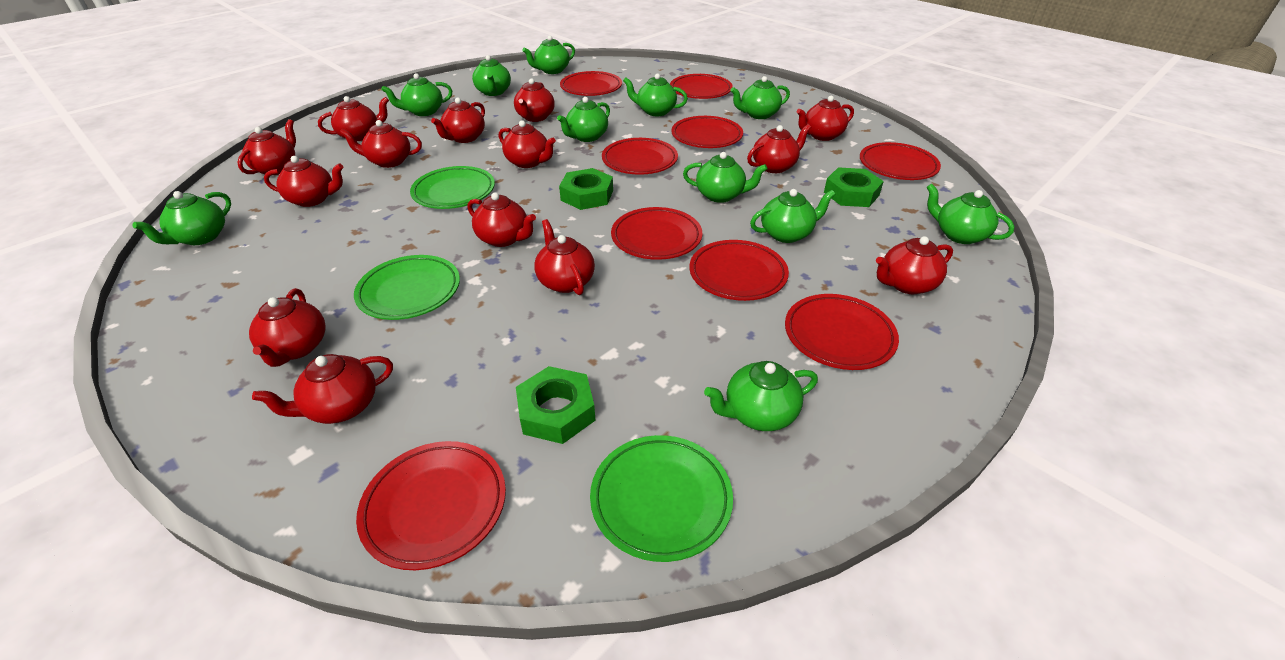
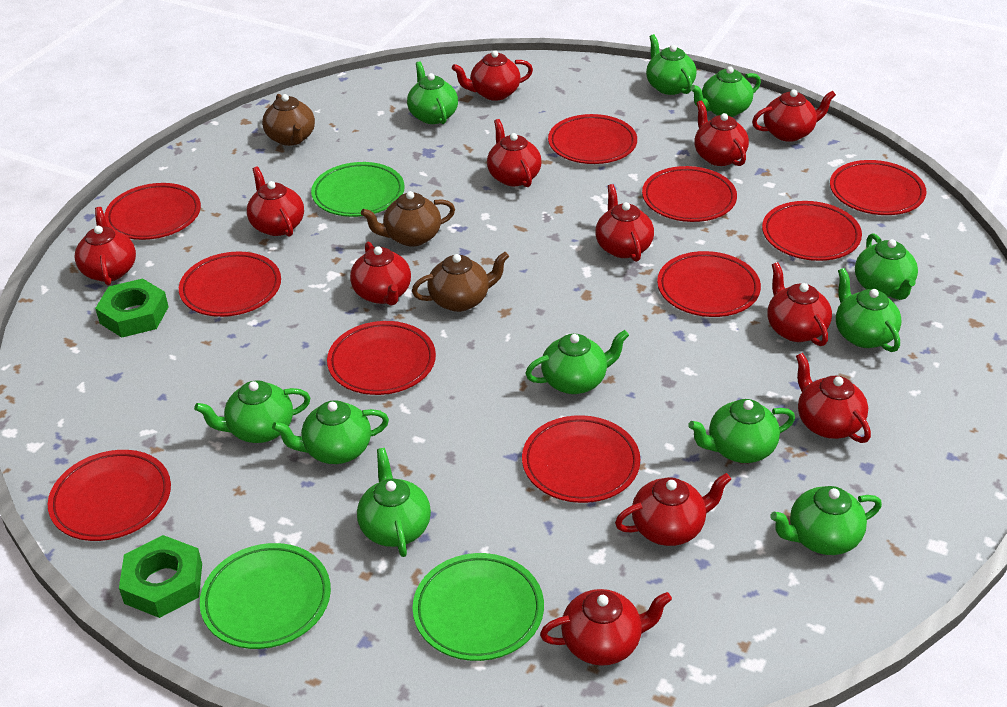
brown teapot: none = 0 -> [262,94,315,146] [361,191,455,247] [412,252,509,312] = 3
green nut: [516,366,596,444] [559,168,613,210] [824,167,884,207] = 3 -> [95,278,169,338] [119,535,202,618] = 2
red plate: [356,441,506,570] [560,71,622,96] [602,138,678,175] [611,207,702,260] [670,74,733,99] [671,116,743,148] [689,240,789,301] [785,294,899,370] [860,142,941,180] = 9 -> [48,450,171,541] [104,183,201,240] [179,251,281,317] [327,321,436,395] [522,415,640,503] [548,114,637,164] [642,166,737,222] [657,251,761,317] [762,201,862,261] [830,160,926,215] = 10
red teapot: [237,119,296,175] [249,288,326,367] [252,354,393,424] [264,156,344,207] [318,96,389,141] [340,120,422,168] [431,98,485,143] [468,192,536,247] [499,120,556,168] [514,78,555,122] [535,219,595,295] [747,124,811,173] [797,96,854,141] [876,236,953,294] = 14 -> [75,207,136,285] [247,166,304,237] [350,241,411,306] [452,50,533,101] [487,119,542,187] [540,589,672,666] [595,184,654,262] [615,473,731,546] [695,100,749,166] [752,89,836,142] [767,262,832,346] [796,353,871,443] = 12

